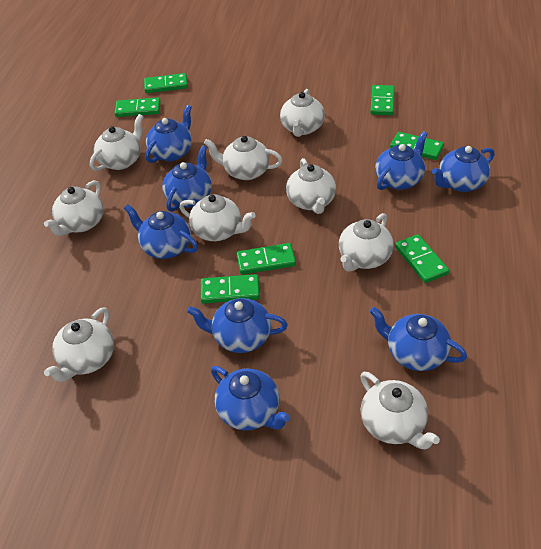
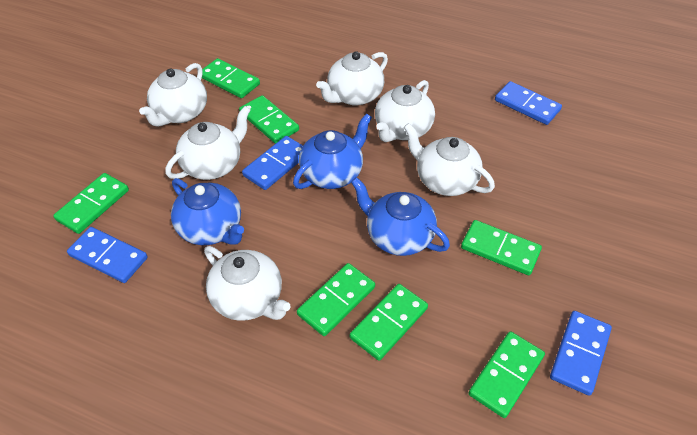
blue domino: none = 0 -> [67,227,148,283] [242,136,303,190] [495,81,562,125] [550,311,612,396] = 4
blue teapot: [124,204,198,259] [145,105,192,163] [162,145,212,212] [187,298,288,353] [211,366,290,431] [369,307,467,371] [375,131,428,190] [432,146,494,192] = 8 -> [171,178,244,245] [293,113,372,189] [351,177,450,256] = 3
white teapot: [44,180,104,236] [44,307,114,382] [90,114,144,171] [179,194,256,241] [204,136,282,180] [280,89,325,137] [286,158,336,214] [339,213,394,272] [360,372,440,449] = 9 -> [139,63,207,127] [165,106,250,180] [204,246,291,321] [316,51,388,106] [375,80,435,142] [404,123,495,196] = 6

